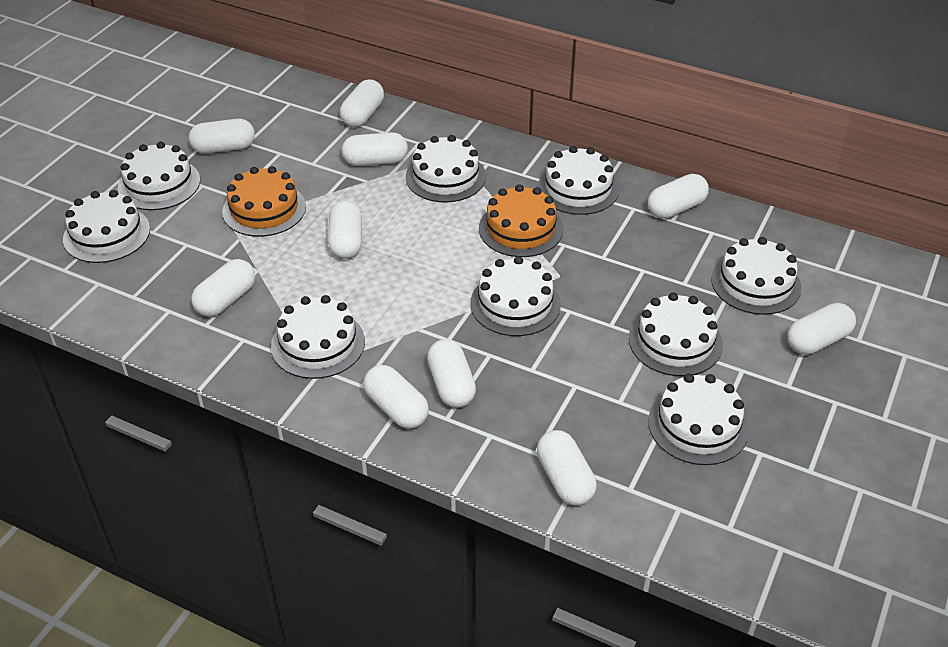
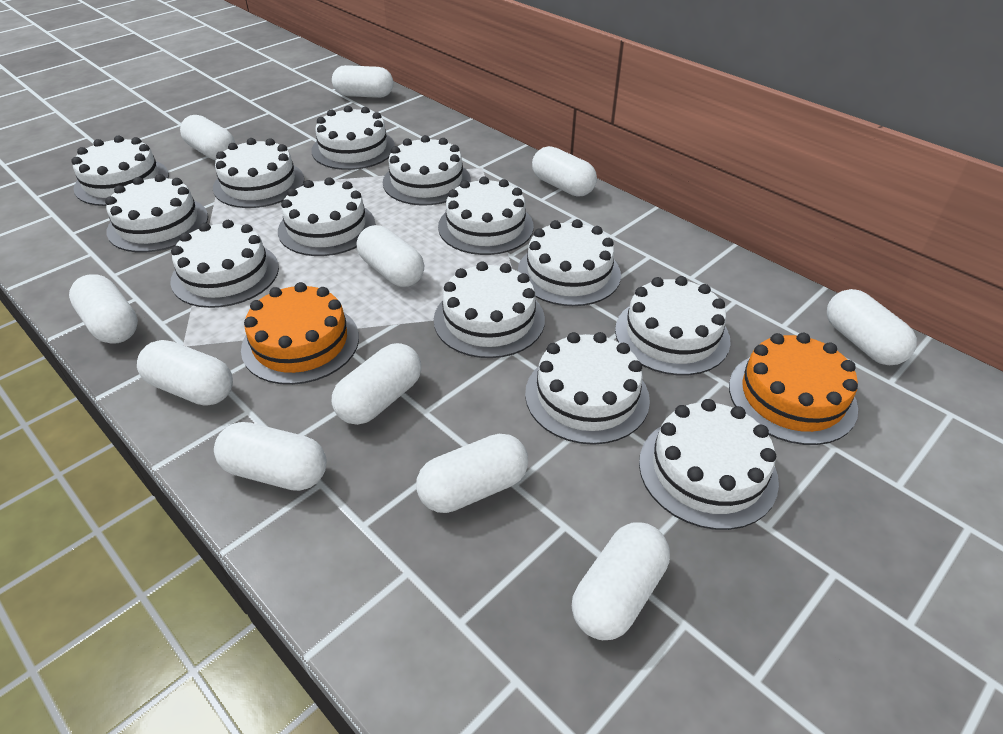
white cake: [63,190,150,263] [118,142,200,210] [271,295,365,379] [406,135,486,203] [470,256,561,336] [538,146,619,215] [629,292,723,376] [648,374,749,465] [711,237,802,315] = 9 -> [71,136,169,206] [105,174,208,253] [170,220,279,308] [213,138,304,208] [278,177,375,256] [312,106,395,170] [383,135,471,205] [434,261,545,358] [438,177,534,255] [518,219,621,306] [525,332,650,445] [615,276,731,375] [639,399,779,530] = 13
white capsule: [189,119,255,154] [191,259,255,317] [328,201,362,259] [340,79,384,127] [342,132,408,166] [363,365,429,429] [427,339,476,408] [537,430,597,506] [648,174,709,219] [787,303,856,355] = 10 -> [69,274,138,344] [137,340,233,405] [180,115,235,160] [214,422,326,491] [332,65,393,98] [332,343,421,425] [357,225,424,287] [416,434,528,513] [532,146,597,197] [572,522,670,640] [827,289,917,365] = 11

